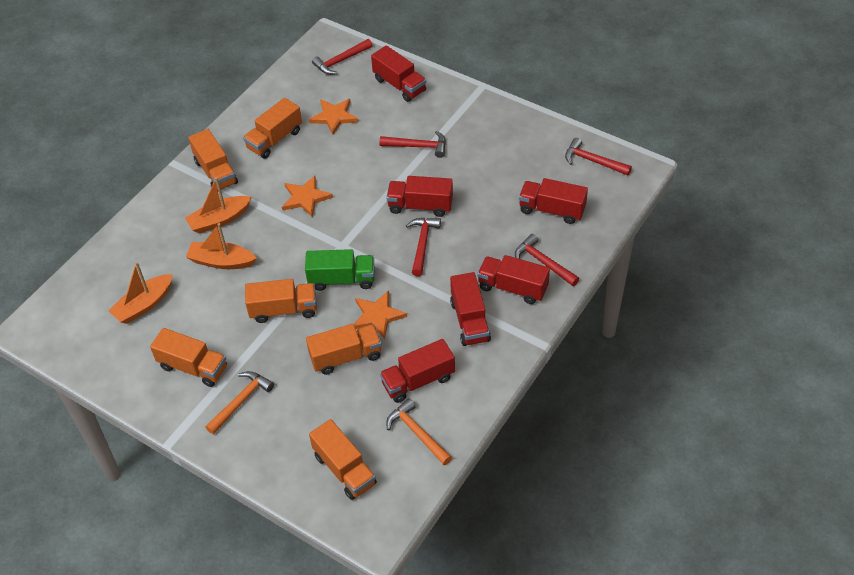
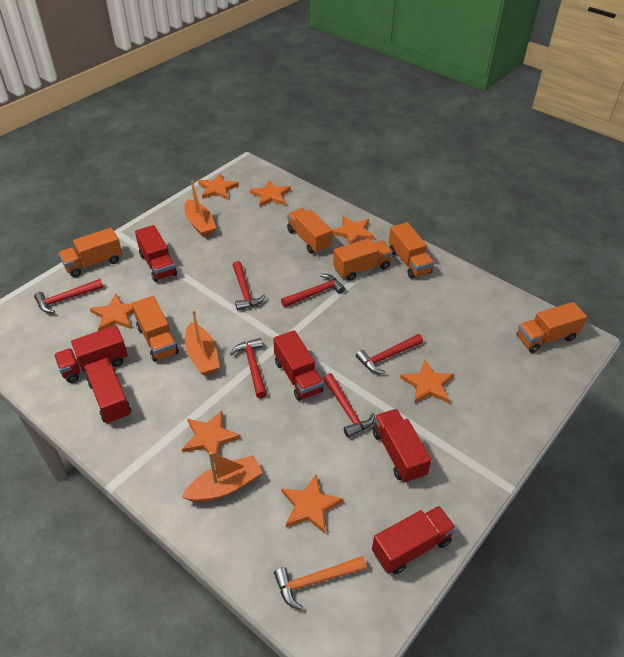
green truck: [305,249,374,291] = 1 -> none = 0
orange hammer: [205,371,274,434] [386,399,452,465] = 2 -> [274,556,367,610] = 1
orange star: [282,176,333,218] [309,99,358,135] [354,291,407,339] = 3 -> [90,294,134,331] [182,411,241,460] [198,173,239,200] [250,180,291,207] [281,475,343,534] [332,216,375,244] [400,360,454,404] = 7
red hammer: [312,39,372,75] [379,131,446,158] [406,218,441,276] [515,234,579,286] [565,138,632,175] = 5 -> [34,279,103,313] [230,338,267,398] [233,261,265,310] [281,274,345,307] [323,373,375,438] [356,334,423,374] = 6

